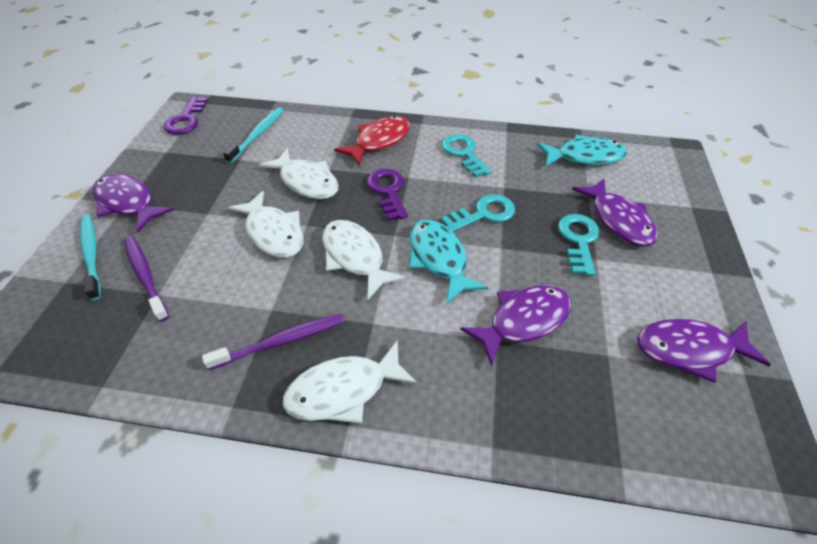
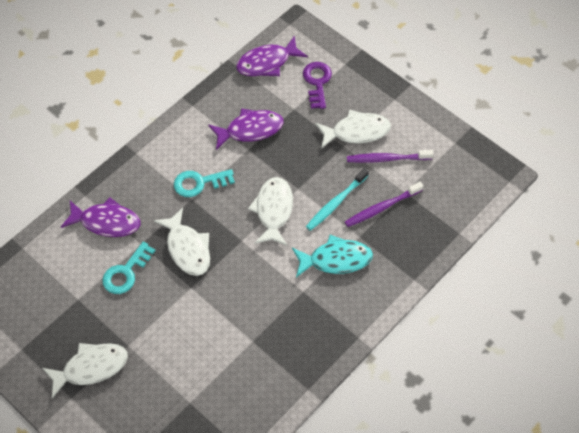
purple fish: [93,174,174,232] [460,285,571,367] [572,179,658,247] [637,319,771,383] = 4 -> [61,197,140,237] [208,108,284,150] [236,36,308,76] = 3
purple key: [164,97,208,135] [367,169,408,221] = 2 -> [303,62,332,109] = 1
red fish: [334,116,410,166] = 1 -> none = 0
turquoise fish: [409,219,488,304] [537,135,627,167] = 2 -> [292,235,373,277] = 1
turquoise key: [441,194,515,232] [442,134,492,178] [558,214,600,276] = 3 -> [102,241,156,294] [174,169,235,197] = 2
turquoise toothbrush: [80,215,101,300] [223,107,284,163] = 2 -> [306,168,369,231] = 1

